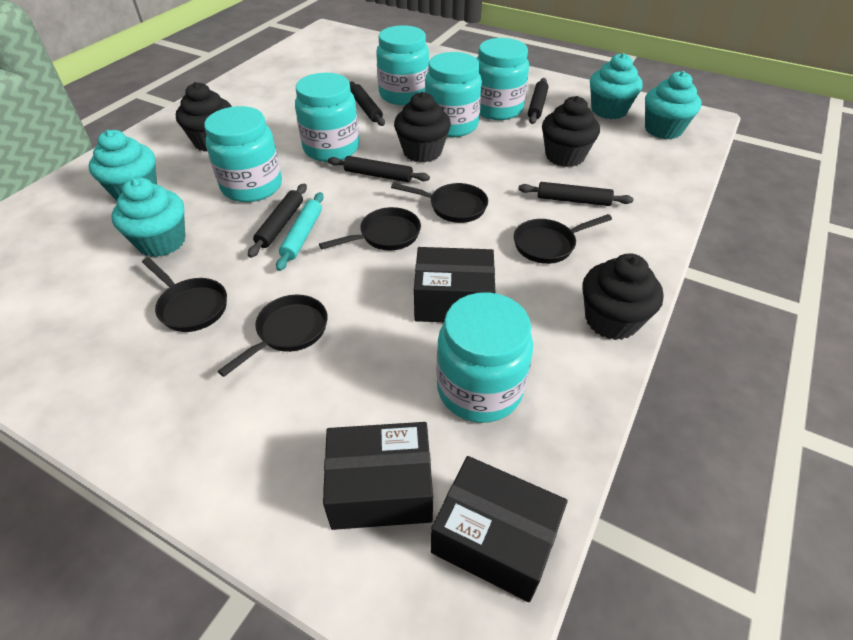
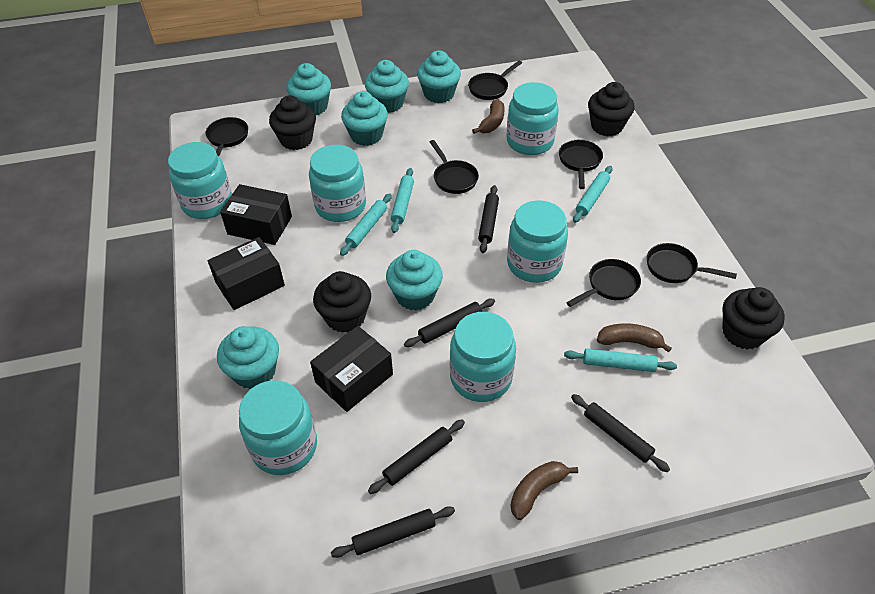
black pan: [142,257,227,332] [218,295,328,377] [319,207,421,251] [391,183,488,223] [514,214,612,264] = 5 -> [206,117,248,156] [430,140,479,194] [468,61,522,100] [559,140,603,189] [566,259,641,307] [647,243,737,283] = 6
brown banana: none = 0 -> [472,99,504,134] [511,461,578,520] [597,323,672,353] = 3
turquoise cupcake: [89,130,157,201] [111,177,185,257] [590,53,643,119] [645,71,701,139] = 4 -> [217,326,279,389] [287,63,331,115] [341,91,388,146] [365,60,409,113] [386,250,443,310] [417,50,461,103] = 6
turquoise rolling pin: [276,192,324,271] = 1 -> [340,193,392,256] [391,168,414,233] [564,349,677,372] [573,166,613,223] = 4

